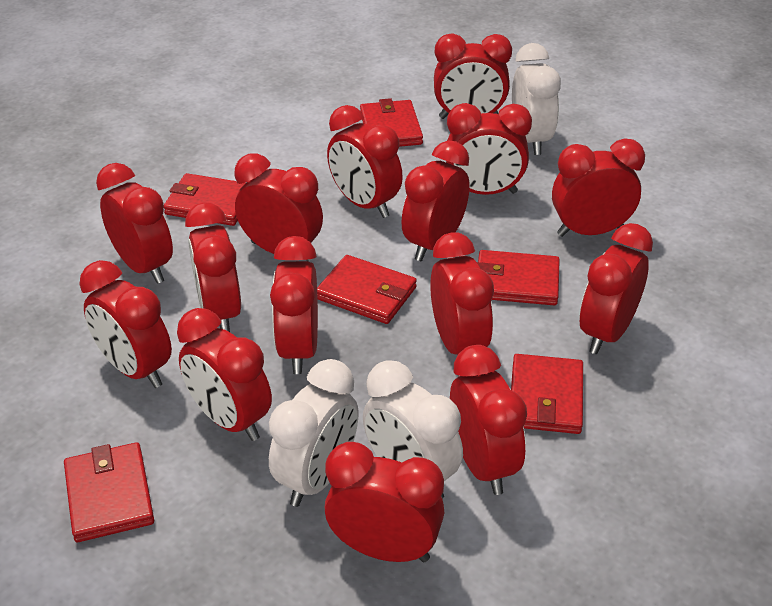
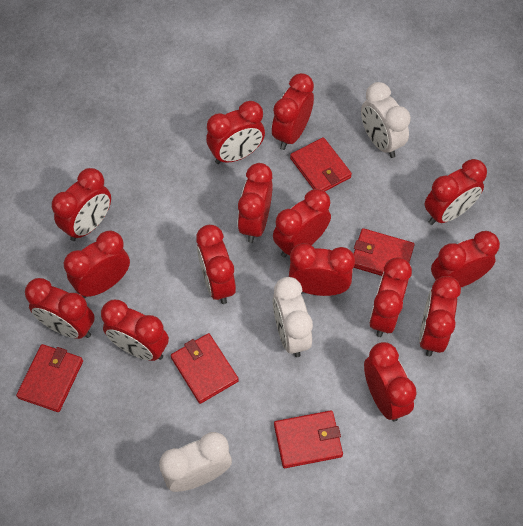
red wallet: [64,442,154,542] [164,173,245,226] [317,255,417,324] [360,98,423,147] [477,250,560,305] [511,354,583,434] = 6 -> [16,344,83,412] [171,333,239,404] [274,410,343,468] [290,137,352,191] [354,228,415,276] = 5

